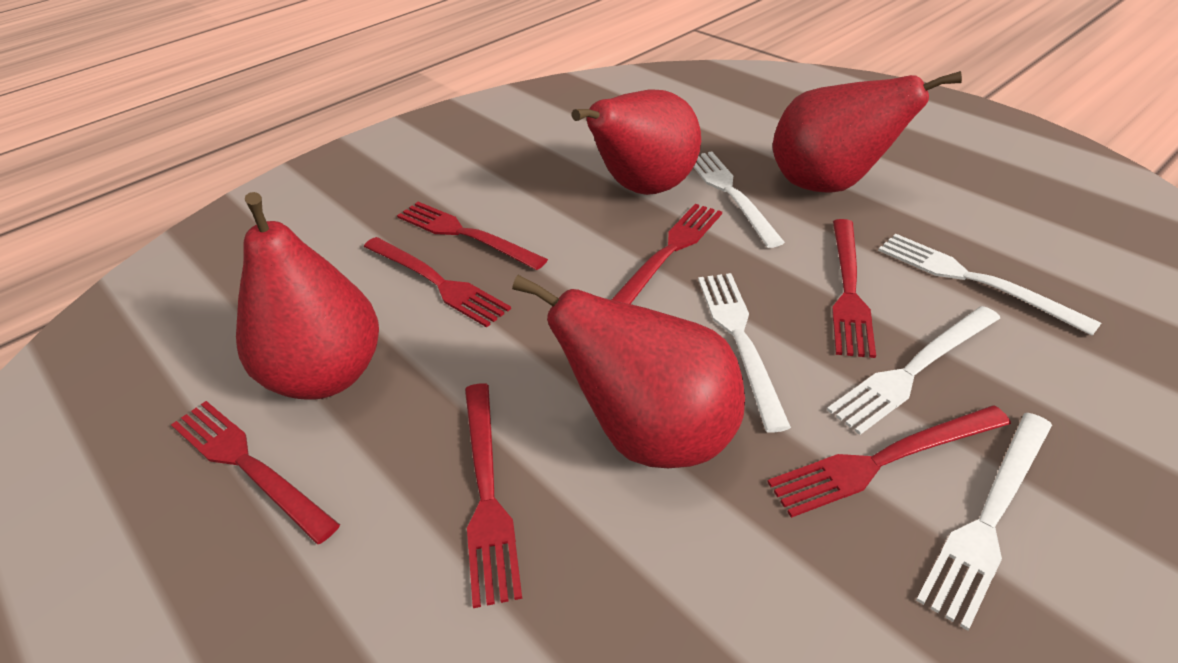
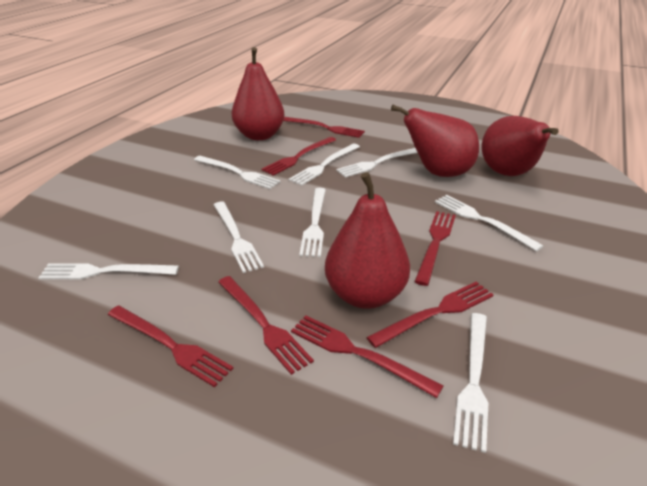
white fork: [693,151,785,248] [698,273,791,433] [827,306,1000,435] [878,234,1101,336] [916,413,1052,631] = 5 -> [38,263,179,280] [194,156,281,189] [214,202,264,273] [289,144,360,186] [299,188,326,257] [336,148,418,178] [435,195,543,251] [453,313,488,453] = 8

